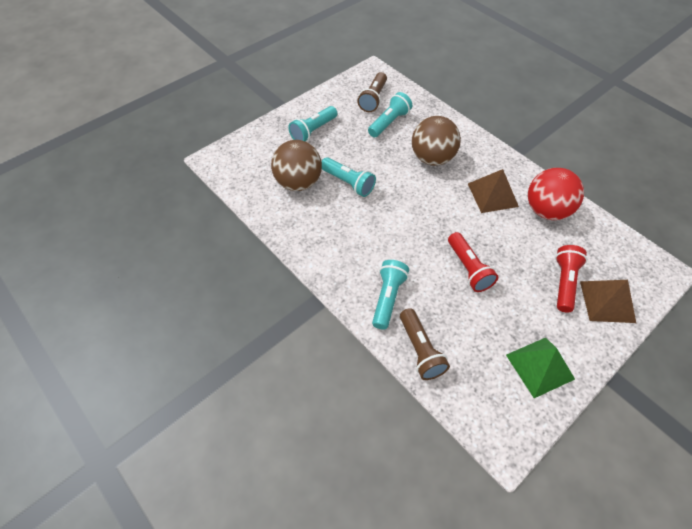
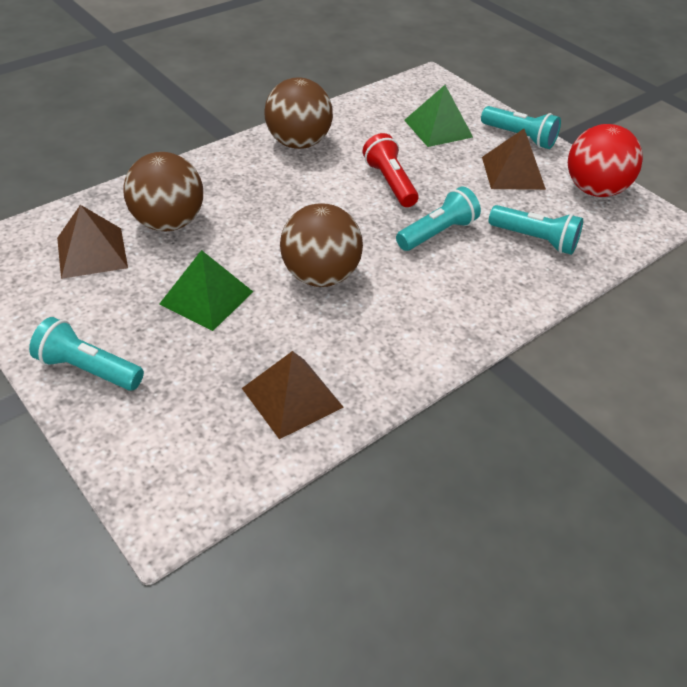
brown ball: [271,140,322,191] [412,116,461,166] = 2 -> [123,152,203,231] [264,77,333,149] [280,203,363,287] = 3
brown flashlight: [357,72,387,112] [400,308,450,380] = 2 -> none = 0
brown pyramid: [468,169,519,213] [580,280,636,323] = 2 -> [57,205,128,279] [242,351,343,439] [482,129,546,190] = 3
green pyramid: [506,338,575,398] = 1 -> [159,250,253,331] [404,85,473,147] = 2
red flashlight: [448,232,498,292] [555,245,587,312] = 2 -> [363,133,419,207] = 1

